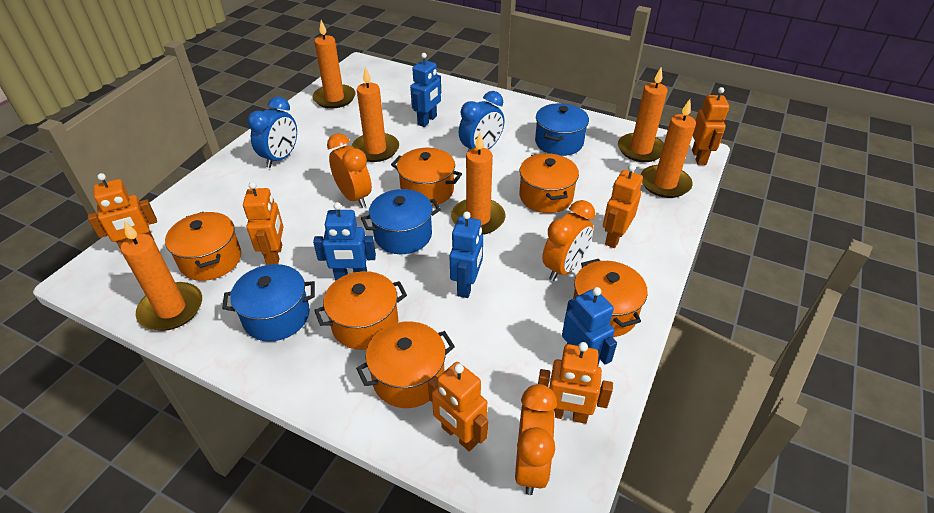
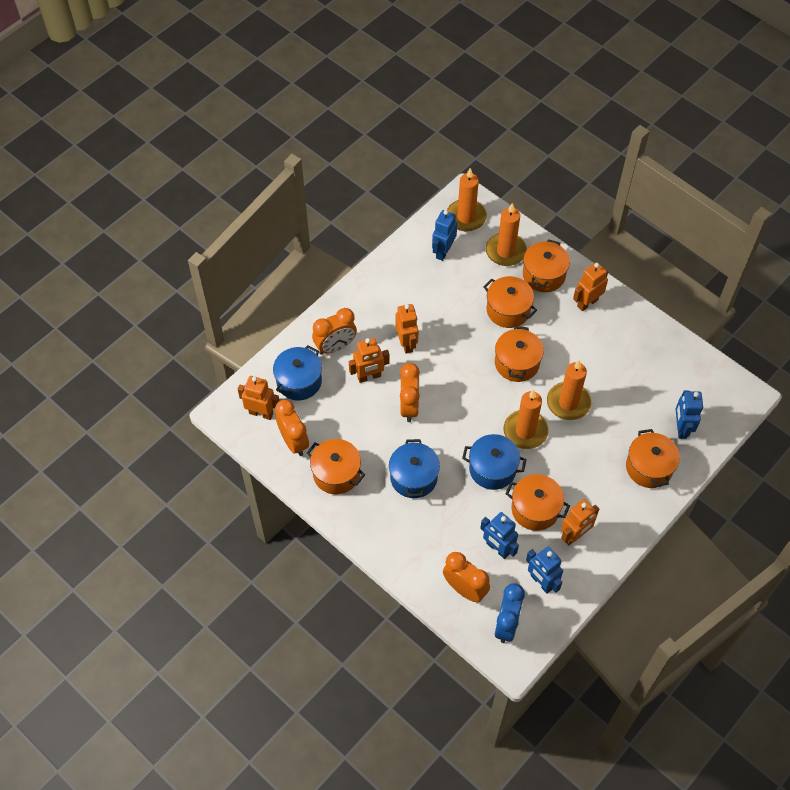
blue clock: [248,97,297,168] [459,91,504,151] = 2 -> [495,583,525,643] = 1
orange candle: [121,221,202,331] [312,20,356,108] [352,67,399,162] [451,132,505,235] [618,67,668,162] [641,99,696,198] = 6 -> [447,168,487,232] [486,203,527,266] [504,390,548,449] [547,360,591,420] = 4
orange clock: [327,133,372,208] [515,384,557,495] [542,200,595,281] = 3 -> [275,400,309,456] [312,308,357,355] [400,363,420,422] [443,552,490,602] = 4
orange robot: [88,173,157,249] [243,182,284,265] [428,362,488,452] [538,342,613,424] [603,164,643,248] [692,87,729,165] = 6 -> [238,376,280,420] [349,338,390,383] [396,304,419,353] [561,499,599,545] [573,262,608,311] = 5

